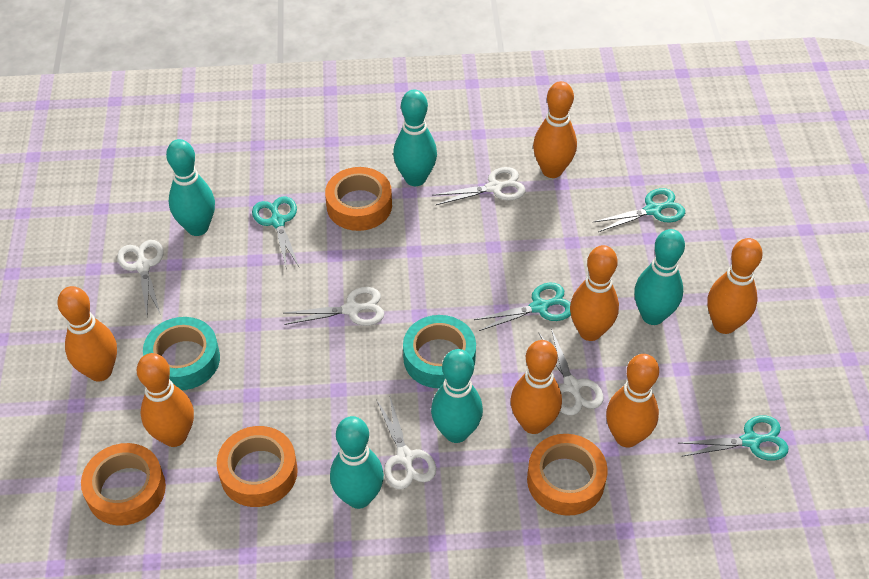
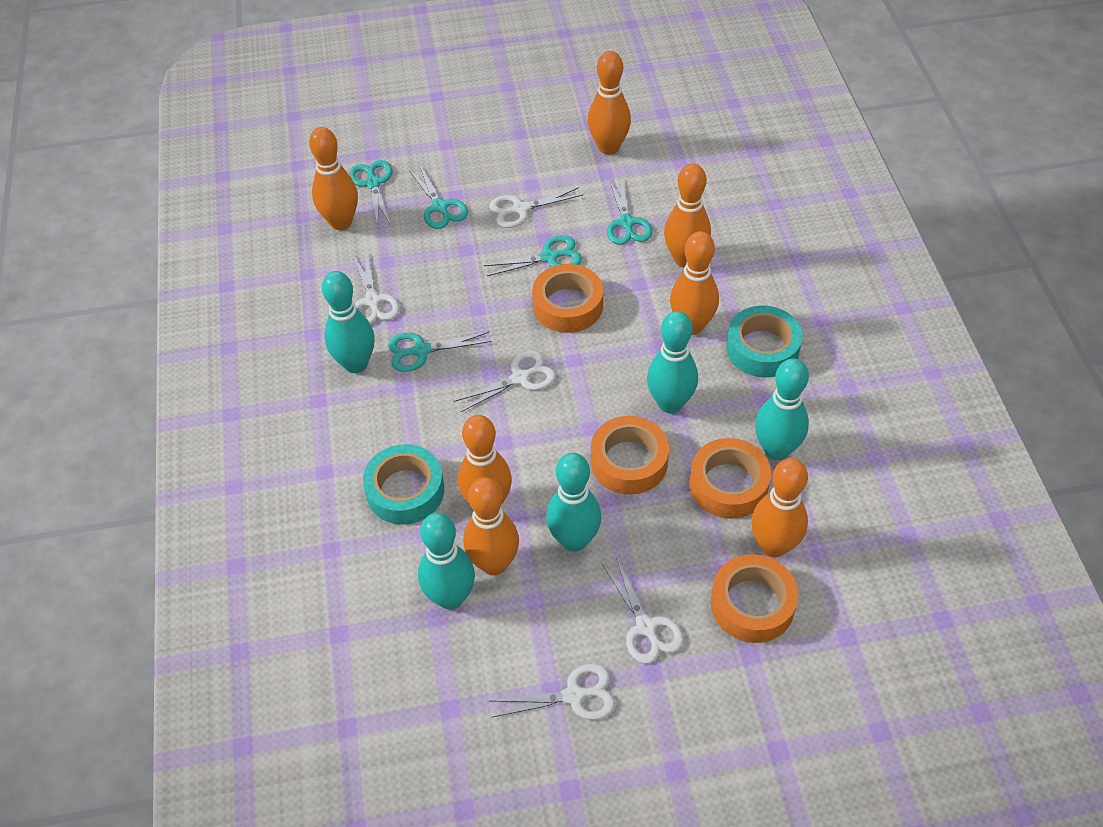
turquoise scissors: [252,196,299,267] [474,283,571,331] [594,188,685,232] [679,415,788,461] = 4 -> [349,160,392,226] [388,332,491,372] [409,166,468,229] [484,235,582,276] [607,177,653,245] = 5

